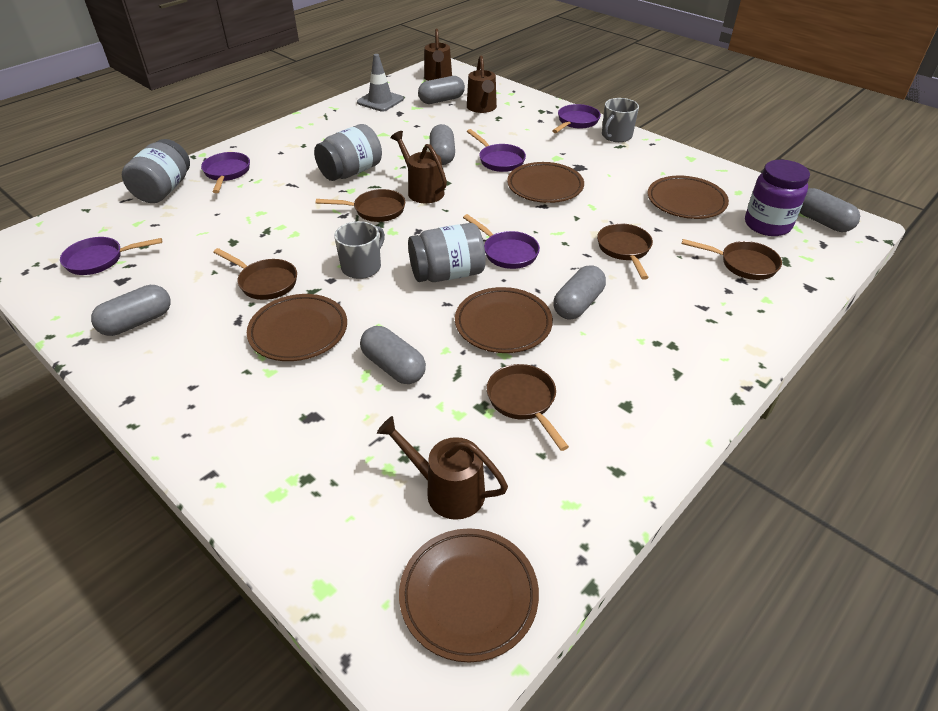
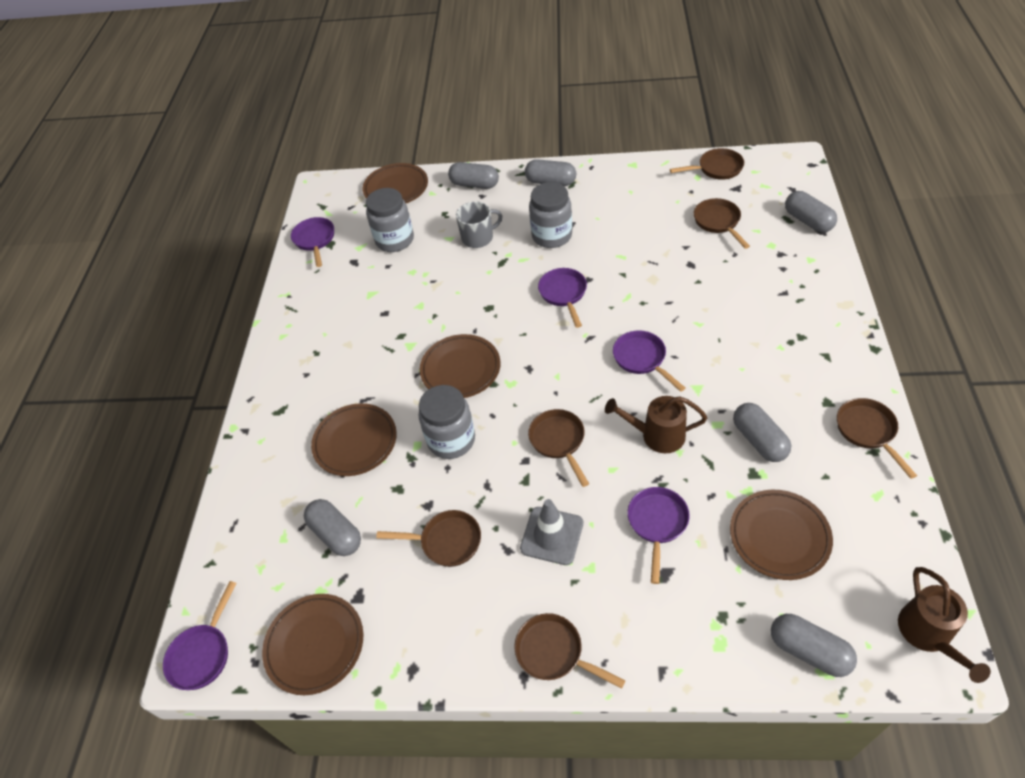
brown pan: [213,248,297,300] [316,189,405,222] [487,364,569,451] [597,223,653,280] [682,239,782,280] = 5 -> [376,510,481,567] [514,613,625,689] [528,409,589,487] [670,148,744,180] [694,198,750,249] [837,398,917,479] = 6
brown watering can: [377,416,508,520] [390,131,447,203] [424,29,452,81] [467,55,497,113] = 4 -> [605,396,707,453] [898,567,991,683] = 2
grey mug: [334,221,385,279] [602,98,639,142] = 2 -> [456,201,502,248] = 1
purple jar: [745,160,810,236] = 1 -> none = 0

